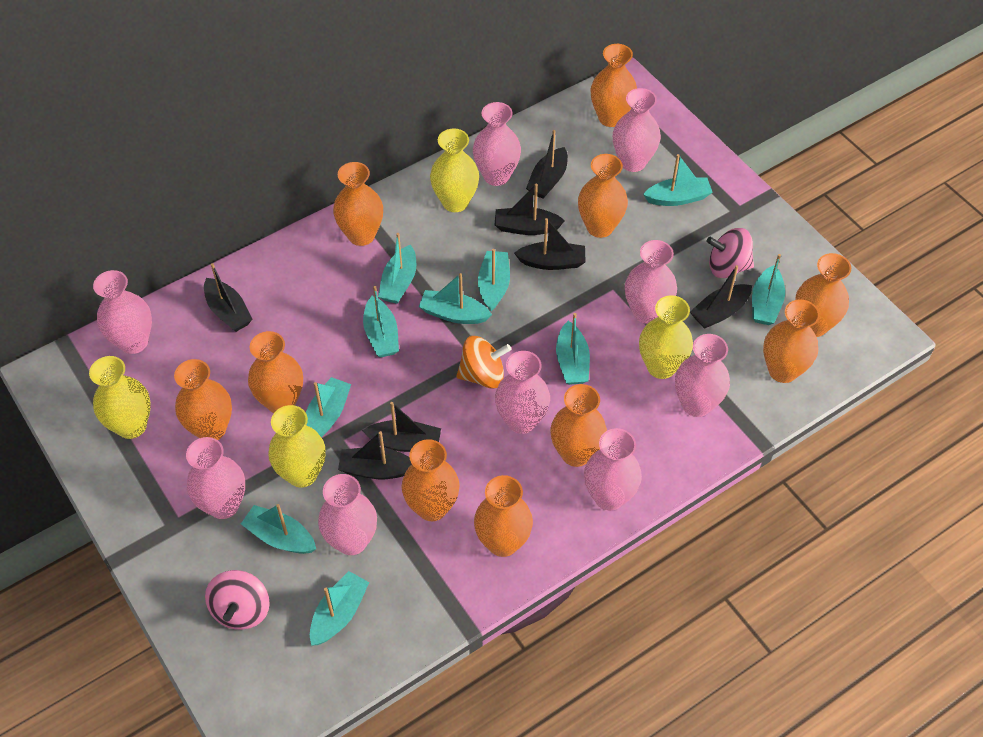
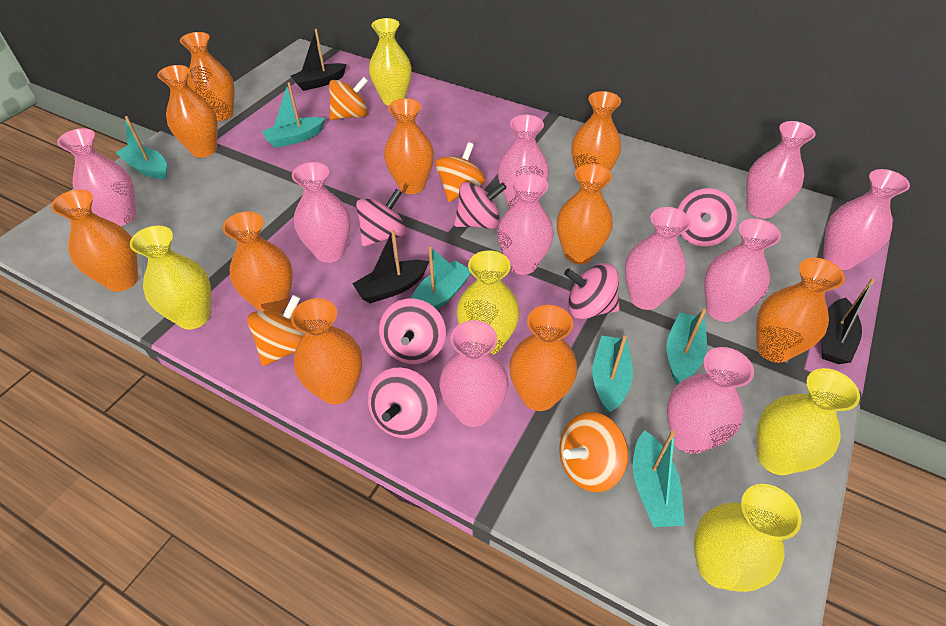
black boat: [204,263,253,332] [338,431,412,479] [362,402,441,452] [494,184,565,235] [514,218,586,270] [526,130,568,199] [690,265,752,329] = 7 -> [291,29,347,91] [352,229,429,303] [821,278,875,364] = 3
orange spinning top: [456,336,511,389] = 1 -> [247,295,305,366] [329,77,368,120] [435,142,485,202] [559,412,628,492] = 4
pink spinning top: [205,570,270,630] [707,228,754,278] = 2 -> [356,189,406,246] [368,367,437,439] [379,298,446,364] [454,182,506,229] [564,263,620,319] [678,188,737,247] = 6
pink vase: [93,270,152,354] [186,437,245,519] [318,474,377,555] [473,102,521,186] [495,351,550,434] [584,428,642,510] [613,88,661,172] [625,240,677,324] [675,334,730,417] = 9 -> [57,128,136,226] [292,162,350,263] [439,320,509,427] [497,173,554,275] [498,115,549,208] [625,207,691,310] [667,347,754,454] [704,218,781,322] [746,121,816,219] [823,169,910,270] = 10
turquoise boat: [241,504,316,554] [306,377,351,437] [310,571,369,646] [363,286,399,357] [378,233,416,304] [419,273,492,324] [478,249,510,311] [556,313,590,385] [643,154,713,206] [752,254,785,325] = 10 -> [115,116,167,179] [262,82,325,148] [411,247,471,310] [592,335,633,413] [633,430,685,527] [666,309,707,385] = 6
yellow vase: [89,356,151,439] [268,405,326,488] [430,128,479,212] [639,295,693,379] = 4 -> [130,226,211,329] [369,18,412,106] [456,250,520,354] [694,484,801,592] [757,368,860,475] = 5

